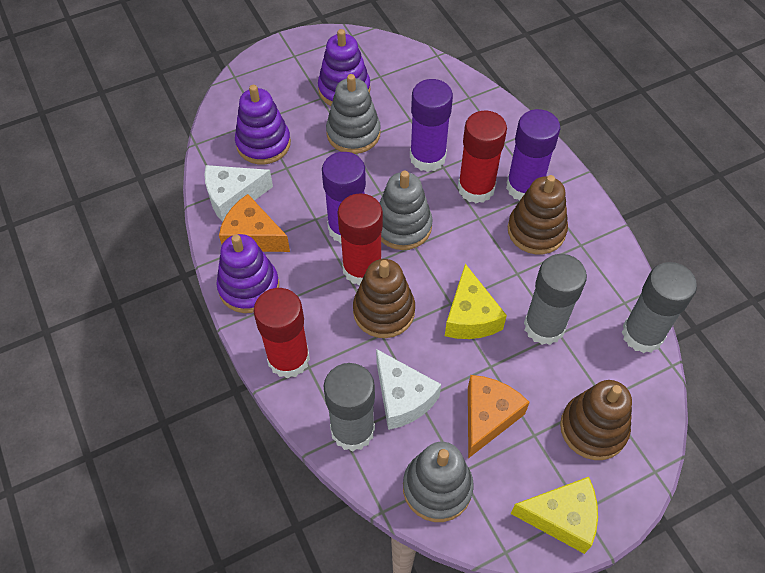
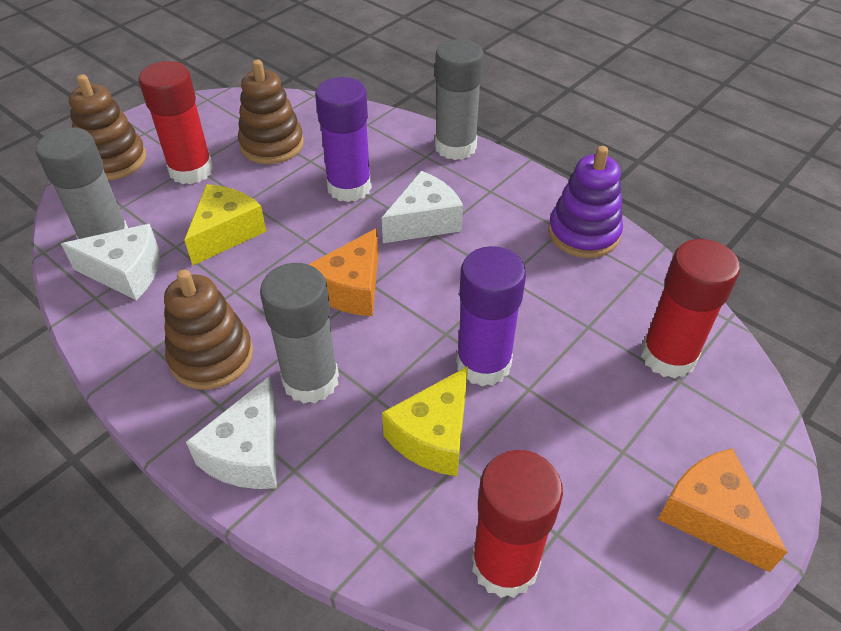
grey stacking toy: [326,74,381,154] [379,171,433,250] [403,442,474,522] = 3 -> none = 0
purple glue stick: [322,152,366,244] [410,79,453,172] [506,109,560,201] = 3 -> [315,77,372,202] [456,246,526,386] = 2
purple stacking toy: [216,234,279,313] [235,85,291,164] [318,29,370,106] = 3 -> [548,146,623,258] = 1
white cheese: [205,165,273,222] [376,349,441,430] = 2 -> [61,224,160,300] [186,377,277,489] [382,171,463,243] = 3

